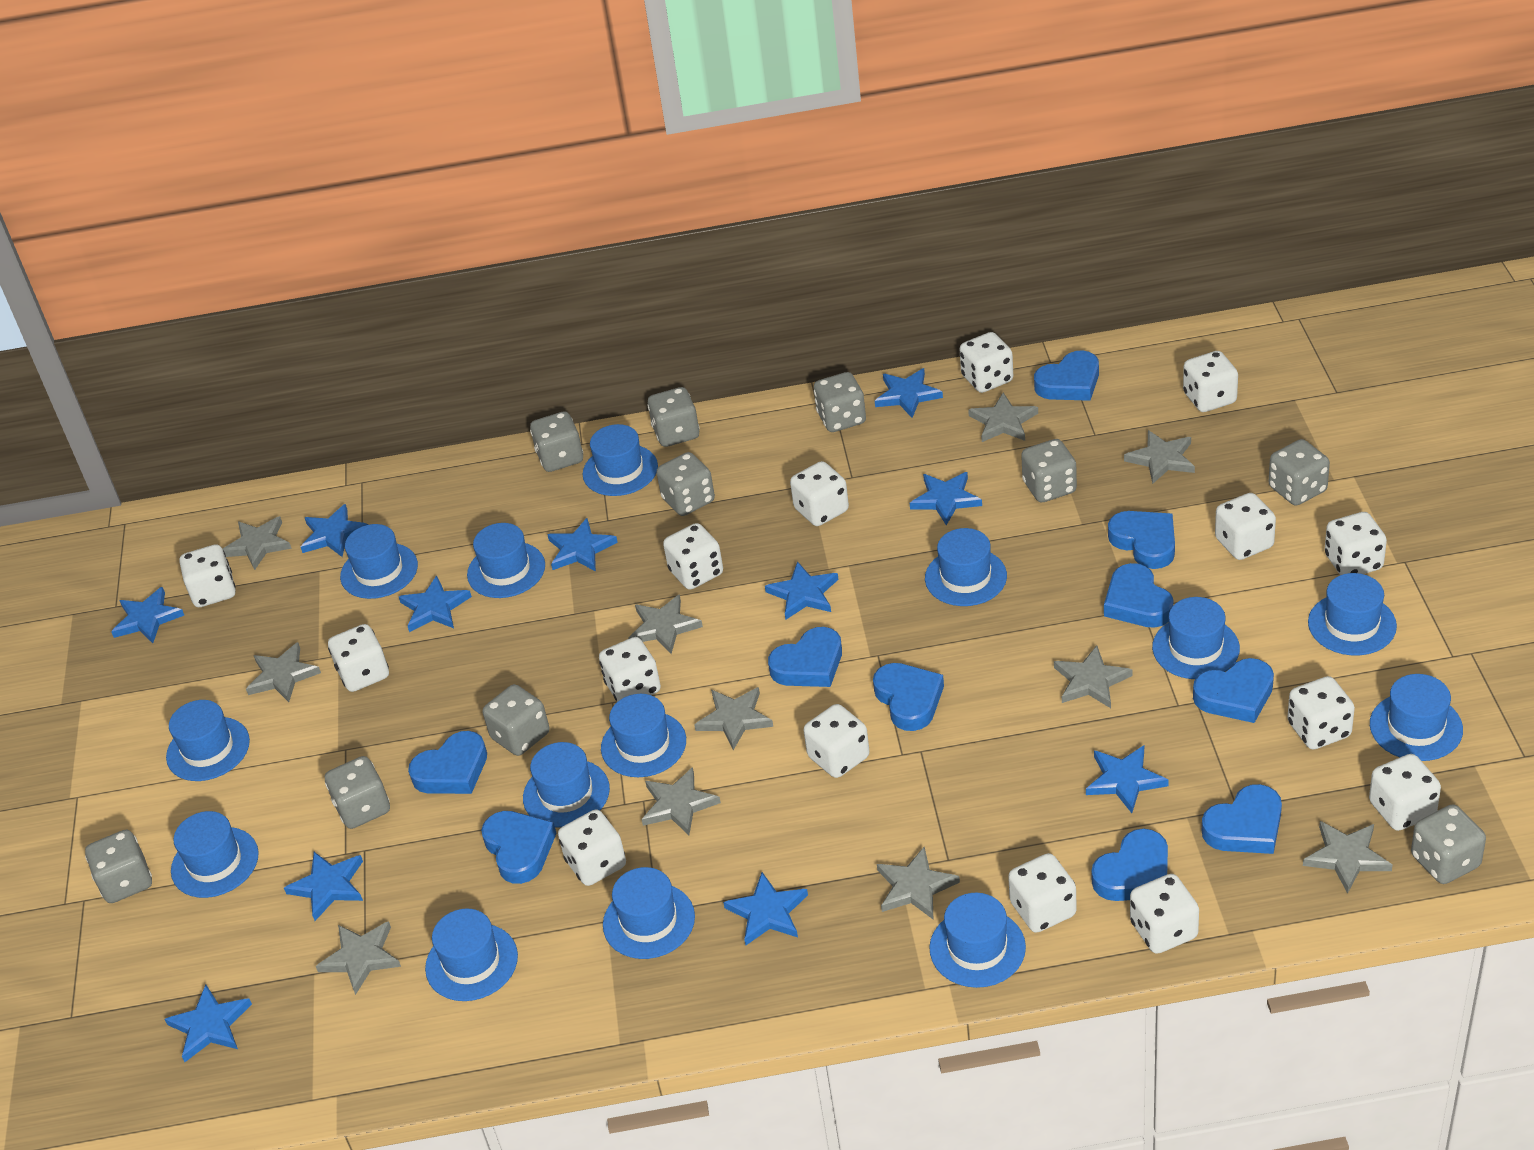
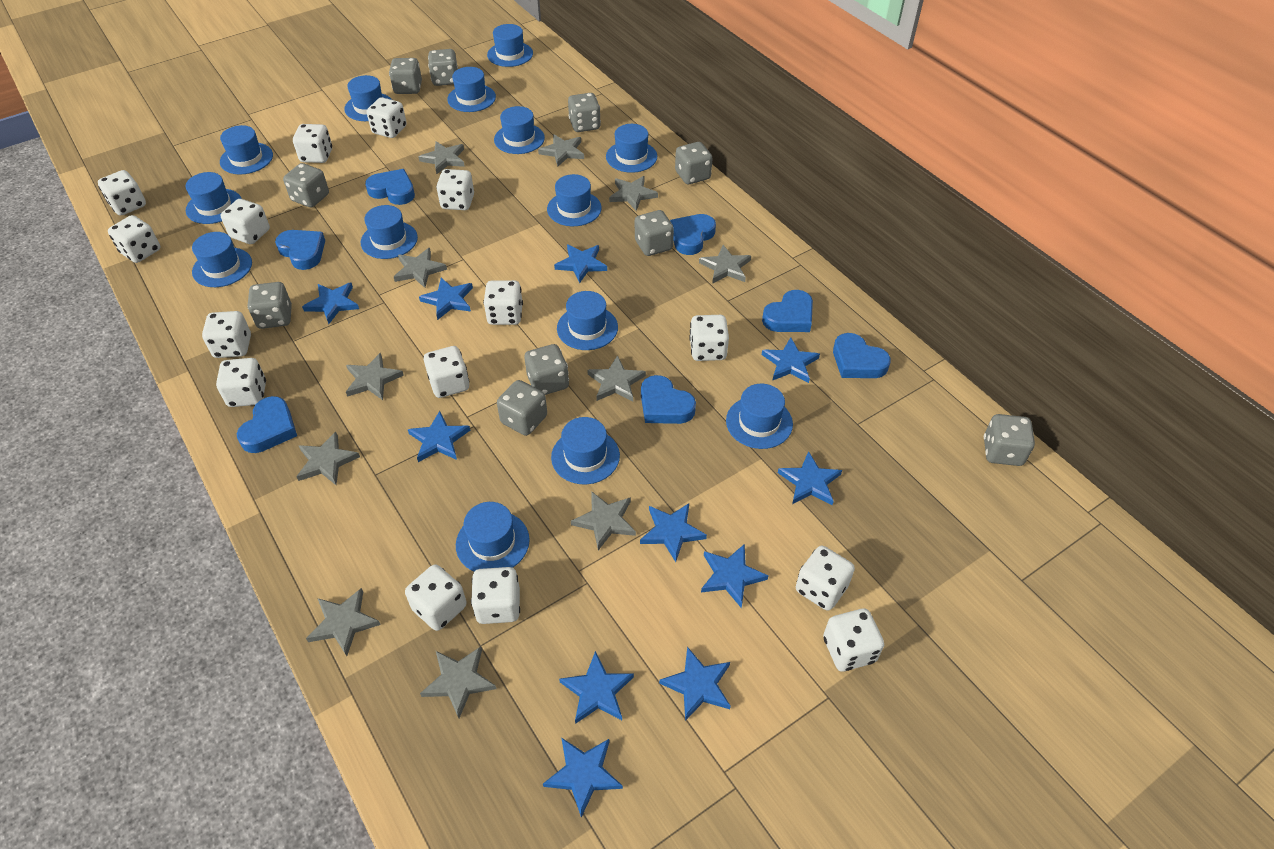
blue heart: [408,731,487,794] [481,811,557,884] [768,627,842,687] [873,663,944,731] [1034,351,1099,401] [1091,828,1168,901] [1104,563,1173,628] [1108,511,1175,569] [1193,658,1274,723] [1202,784,1282,854] = 10 -> [237,396,297,453] [275,230,325,270] [365,169,415,205] [641,375,696,424] [670,214,716,255] [762,290,813,332] [833,333,891,378] = 7

